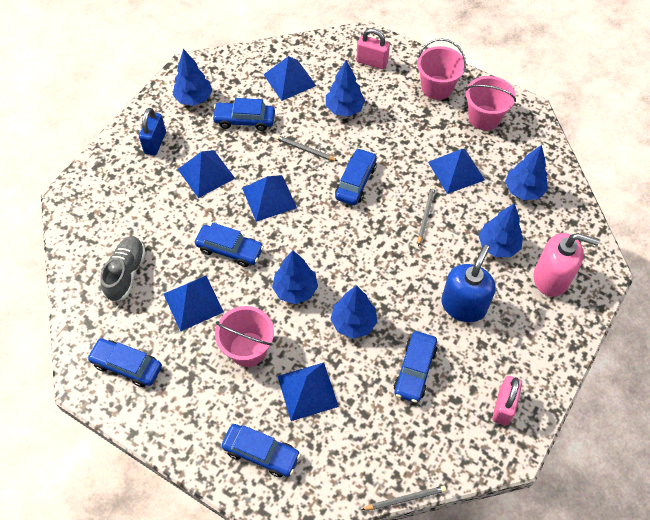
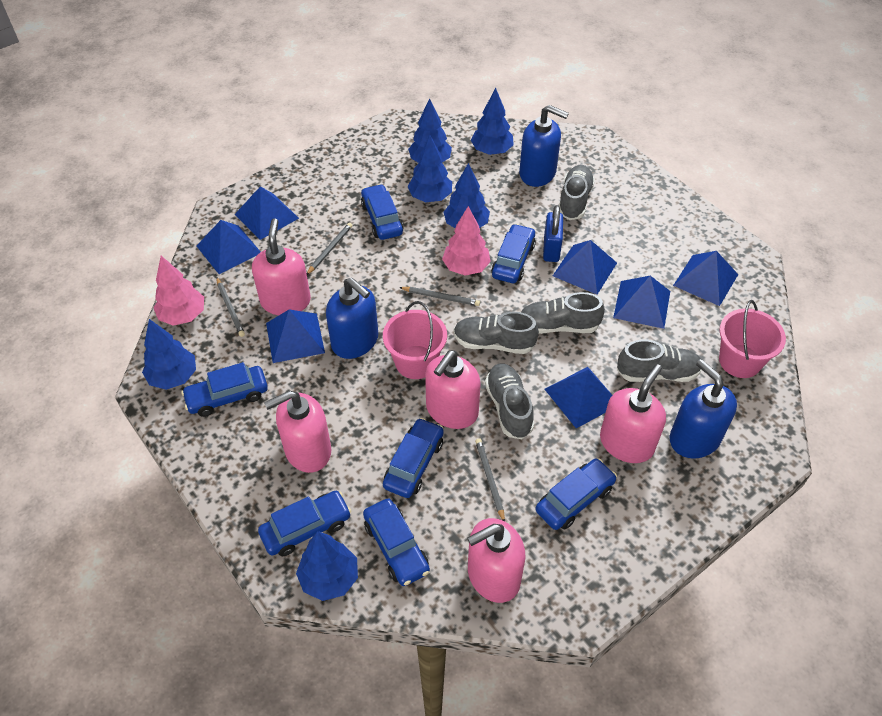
blue car: [87,338,162,387] [195,223,264,267] [212,98,275,131] [222,424,301,477] [335,148,377,205] [394,331,437,403] = 6 -> [181,362,268,417] [258,491,351,556] [361,184,403,240] [363,498,430,586] [383,418,444,498] [491,224,536,283] [536,458,617,530] = 7
blue pyramid: [164,276,224,332] [178,150,235,198] [242,175,297,222] [263,56,316,101] [277,363,339,421] [428,149,485,194] = 6 -> [197,220,261,274] [235,186,299,240] [266,310,325,363] [545,367,612,428] [553,240,617,295] [613,276,670,329] [673,251,738,306] = 7
blue soap dispenser: [441,245,496,322] = 1 -> [326,278,378,359] [519,105,569,187] [670,359,737,459] = 3
grey pencil: [275,135,337,161] [361,486,446,510] [418,186,435,246] = 3 -> [216,278,245,337] [307,223,352,275] [399,287,480,306] [475,438,505,521] = 4
grey shoe: [100,236,146,302] = 1 -> [454,312,539,354] [485,363,534,439] [521,292,605,334] [559,165,595,220] [617,339,702,382] = 5
pink bucket: [215,306,274,367] [417,38,466,100] [465,76,516,130] = 3 -> [383,301,447,379] [719,300,786,378] = 2
pink padlock: [356,28,390,69] [492,376,522,426] = 2 -> none = 0
pink soap dispenser: [534,233,599,297] = 1 -> [252,218,311,315] [264,390,331,473] [425,350,481,429] [467,518,526,603] [600,364,666,463] = 5
pink tree: none = 0 -> [154,256,204,326] [442,206,491,276] = 2

